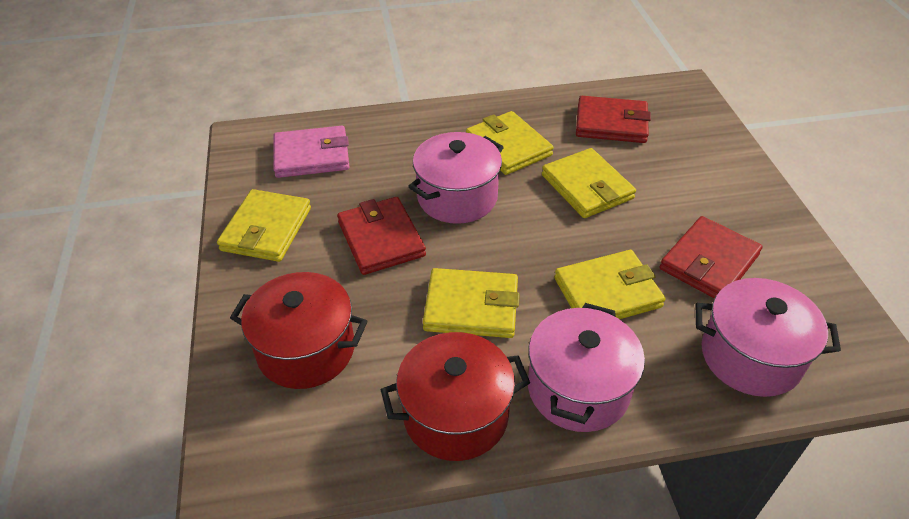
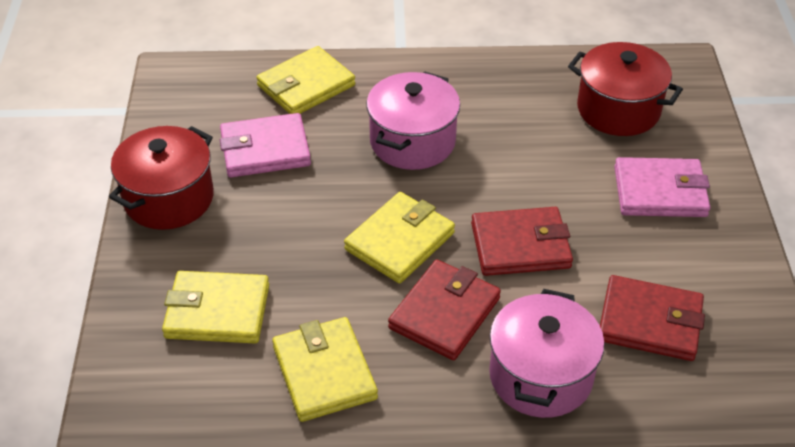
pink pot: [408,132,504,224] [528,303,645,432] [696,278,841,397] = 3 -> [366,72,460,170] [489,289,605,418] = 2
pink wallet: [273,126,349,178] = 1 -> [220,113,311,177] [614,157,711,217] = 2
yellow wallet: [217,189,311,262] [423,268,520,338] [466,111,554,175] [542,148,636,218] [554,250,665,319] = 5 -> [162,271,269,343] [256,46,355,114] [272,317,378,422] [344,192,455,283] = 4

